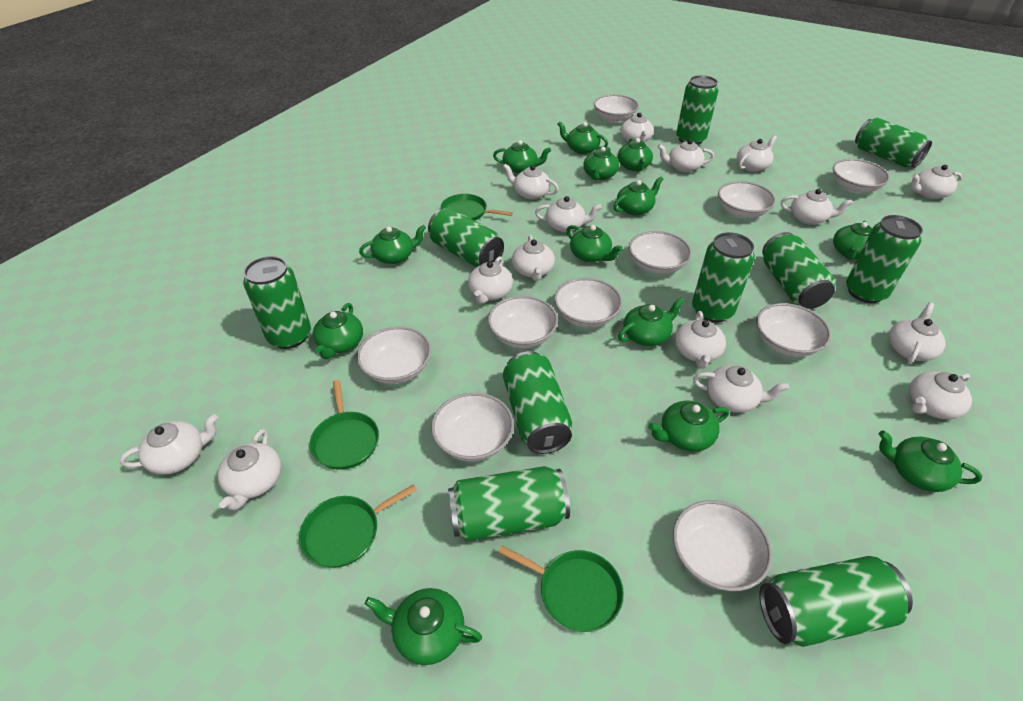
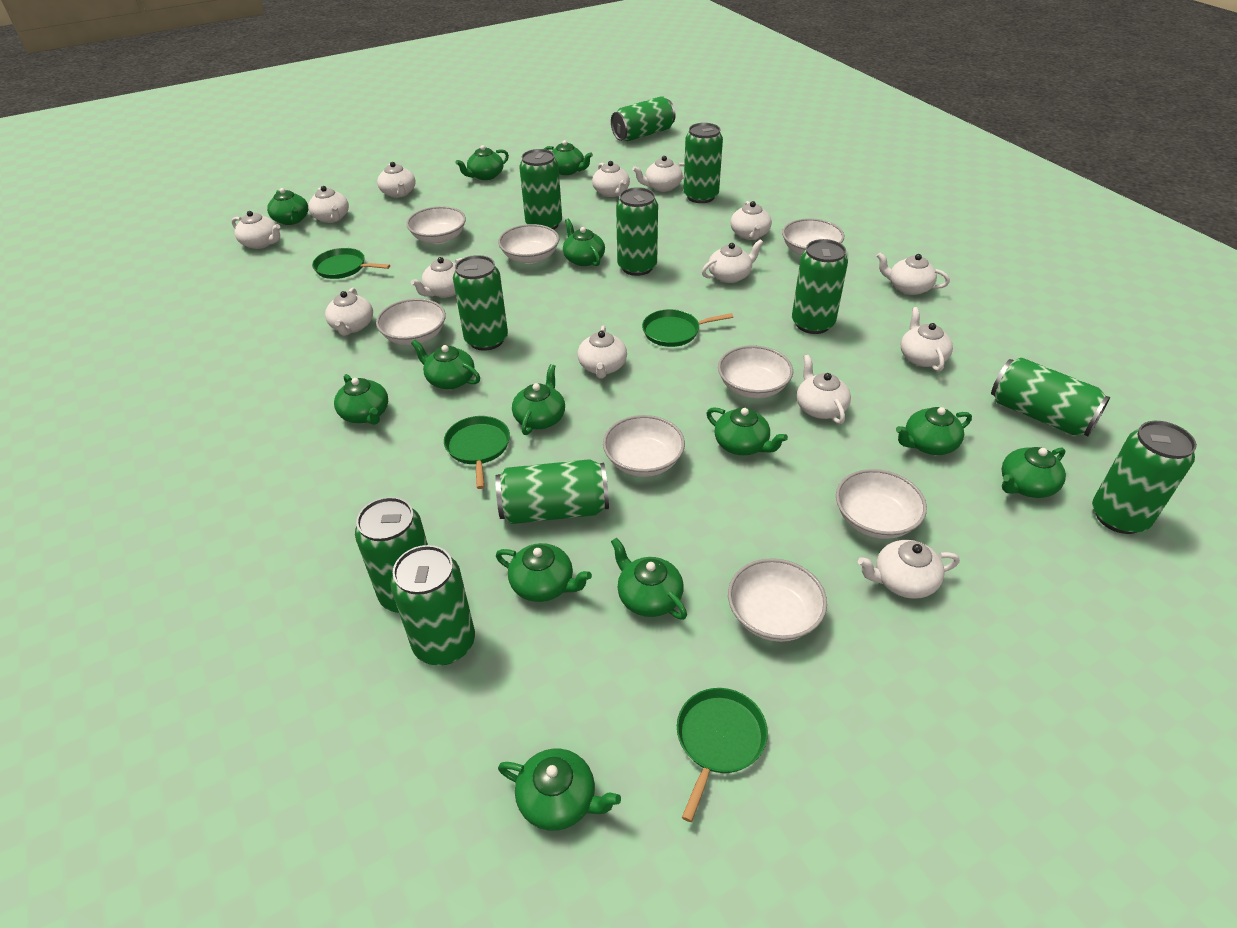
green can: [243,256,311,349] [428,208,504,267] [448,466,570,542] [503,351,572,454] [676,75,718,145] [692,232,755,323] [759,556,913,647] [762,232,836,309] [846,215,923,303] [855,118,932,168] = 10 -> [355,497,428,613] [390,545,475,665] [453,255,508,351] [495,459,609,524] [519,149,562,230] [611,96,676,141] [616,187,658,276] [683,123,723,203] [792,239,848,334] [991,357,1110,437] [1092,421,1197,534] = 11
white bowl: [357,327,432,384] [431,393,514,461] [488,296,558,348] [554,278,622,328] [594,94,639,123] [629,231,692,274] [673,500,772,591] [718,181,776,218] [756,303,831,357] [833,159,890,193] = 10 -> [376,299,446,345] [406,206,466,244] [498,224,559,264] [603,415,685,477] [718,345,793,398] [728,558,827,642] [782,218,844,255] [836,469,927,539] = 8
white teapot: [120,414,218,475] [217,429,281,510] [468,256,513,304] [503,164,559,200] [512,235,555,281] [535,196,602,232] [621,113,654,142] [658,139,714,172] [675,311,726,369] [693,365,789,413] [737,135,777,172] [781,189,853,225] [889,302,945,364] [909,371,972,419] [911,165,962,199] = 15 -> [232,211,280,249] [308,186,349,223] [325,288,373,336] [377,162,416,198] [411,257,462,298] [577,325,627,379] [592,161,630,197] [632,156,684,192] [702,239,763,283] [730,201,772,240] [797,355,851,424] [858,540,960,599] [877,253,950,295] [901,307,953,372] = 14

